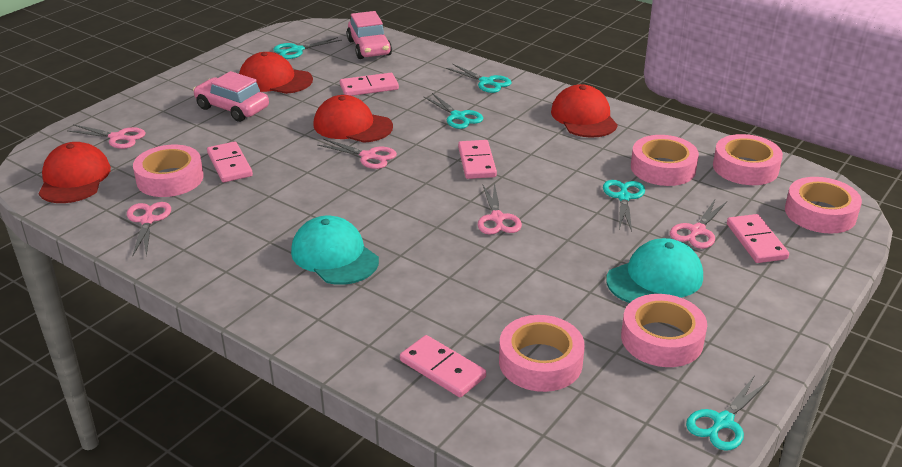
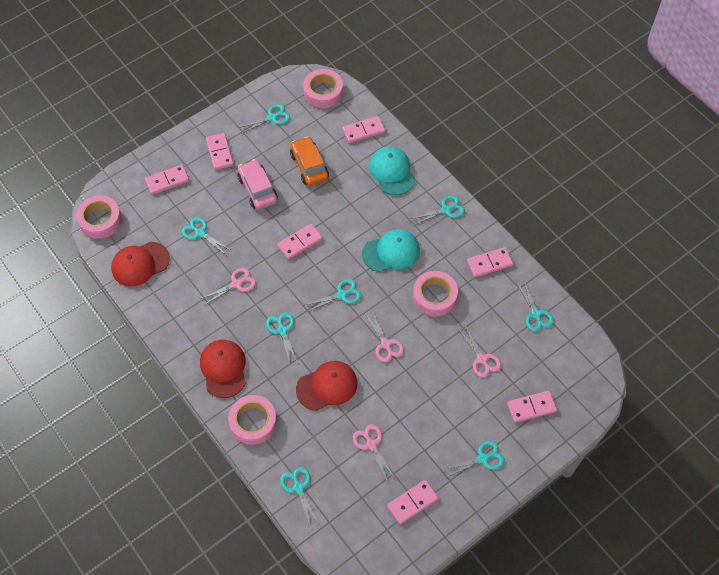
orange car: none = 0 -> [290,136,329,186] = 1
pink car: [193,71,269,122] [347,11,392,59] = 2 -> [237,159,278,210] = 1
pink domino: [207,142,253,182] [340,73,399,96] [400,335,486,397] [458,140,497,179] [727,214,789,263] = 5 -> [145,165,189,195] [206,133,234,170] [277,224,323,260] [342,116,385,143] [387,480,438,524] [467,247,513,277] [507,391,557,423] = 7
pink scissors: [67,124,146,149] [127,202,171,256] [318,139,397,169] [478,183,522,235] [670,200,727,249] = 5 -> [201,268,256,305] [353,424,395,482] [365,311,404,362] [458,326,501,378] = 4
pink tape: [133,145,204,197] [499,315,585,392] [621,294,707,367] [631,135,699,186] [713,134,783,185] [785,177,862,233] = 6 -> [76,195,122,239] [228,395,277,445] [303,69,343,108] [413,271,458,316] = 4
red cap: [38,142,111,203] [239,52,313,94] [313,95,393,143] [551,84,618,138] = 4 -> [111,242,170,287] [200,340,246,398] [296,361,358,411] = 3
turquoise scissors: [273,37,342,59] [423,93,483,129] [446,64,512,93] [603,180,645,231] [686,375,769,451] = 5 -> [181,217,232,256] [238,104,290,134] [266,312,298,364] [280,467,319,528] [305,279,361,312] [411,195,465,225] [442,441,505,477] [516,281,554,331] = 8

